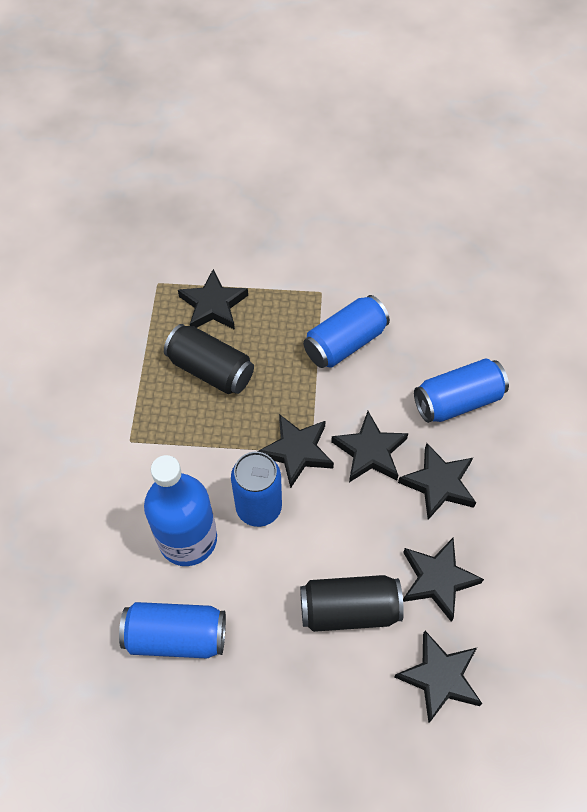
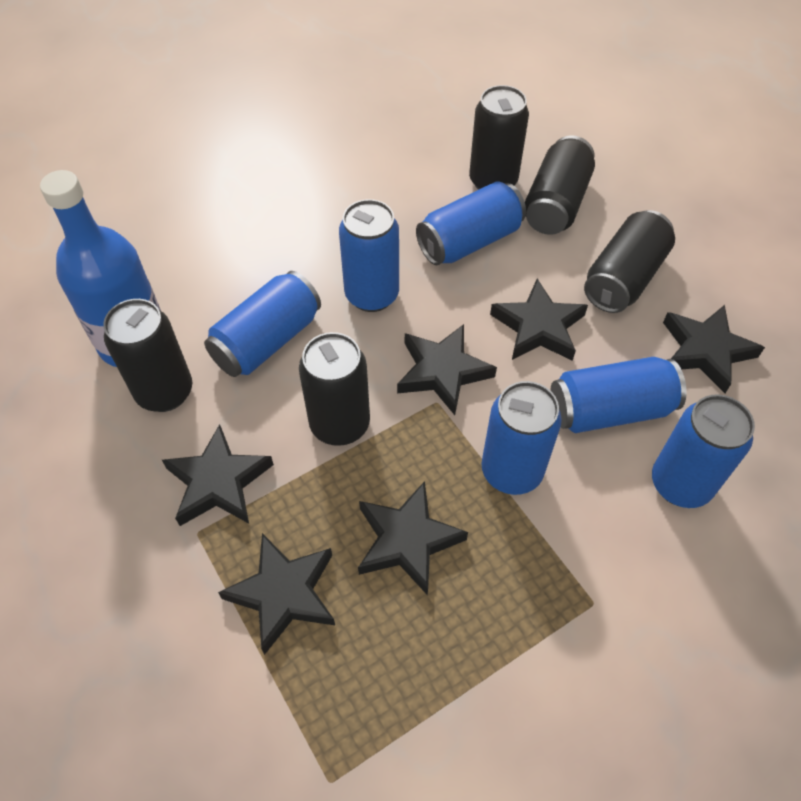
black can: [164,324,254,394] [300,575,404,632] = 2 -> [103,299,192,412] [299,332,370,446] [469,85,529,190] [525,135,595,235] [584,210,675,313] = 5
blue can: [119,602,226,658] [231,452,282,527] [303,295,390,368] [414,358,509,423] = 4 -> [204,271,321,377] [339,199,399,312] [416,181,526,265] [481,381,562,495] [550,357,687,433] [652,394,755,508] = 6

